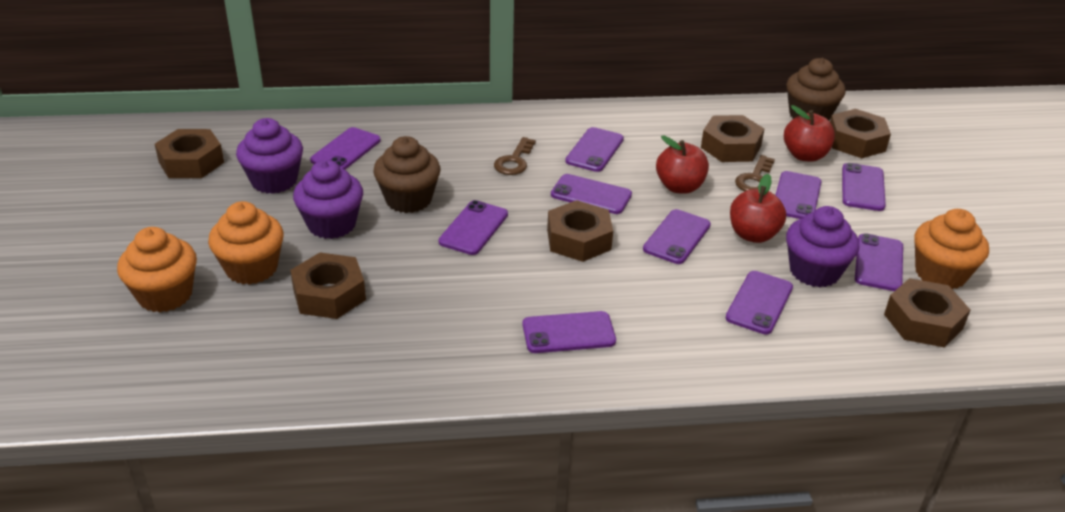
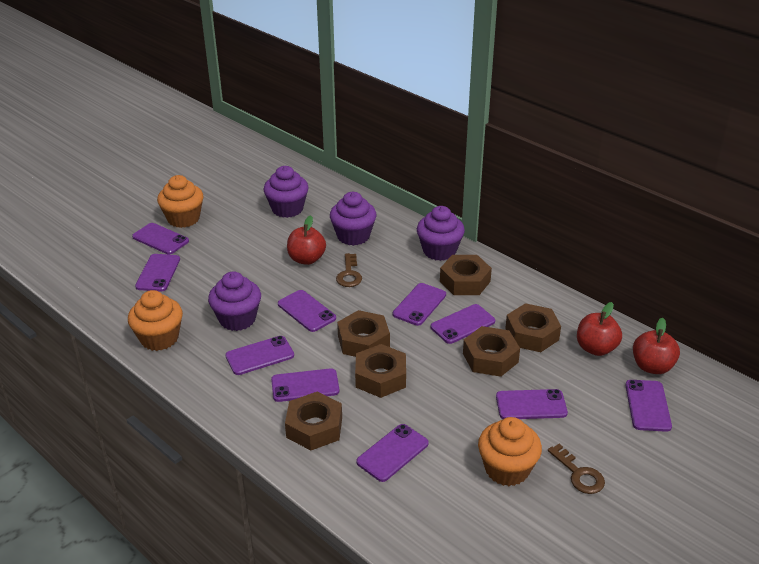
brown cupcake: [373,136,440,213] [786,58,846,120] = 2 -> none = 0
purple cupcake: [236,118,303,194] [293,160,363,239] [786,206,859,287] = 3 -> [208,271,261,331] [263,166,309,218] [330,192,376,246] [417,206,465,261] = 4

